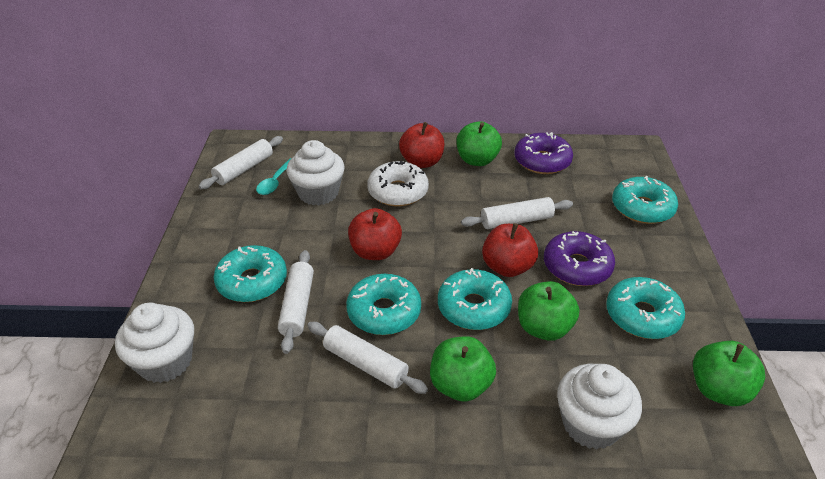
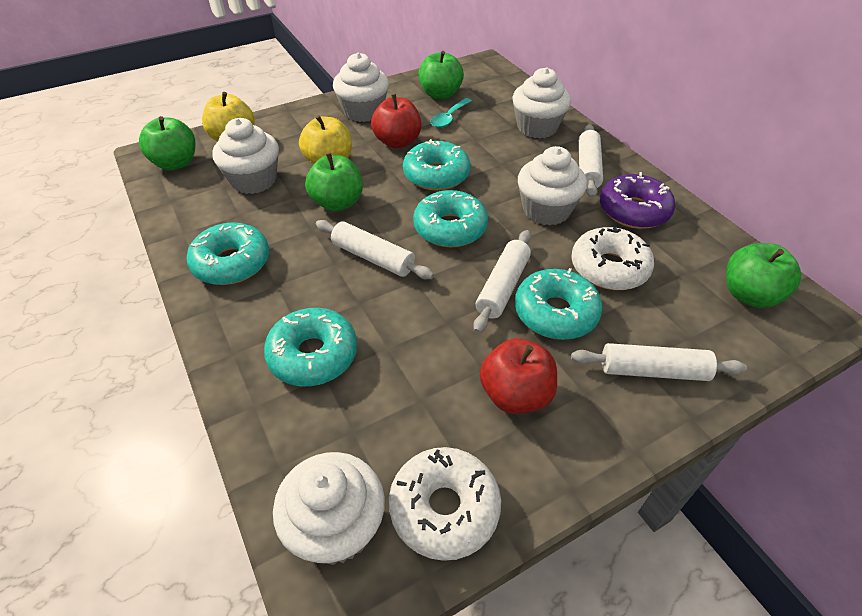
purple donut: [514,132,573,174] [544,231,615,286] = 2 -> [600,172,675,229] = 1
red apple: [348,208,402,260] [399,122,444,168] [482,223,538,277] = 3 -> [371,94,421,148] [480,339,557,414] = 2
white cupcake: [115,303,194,383] [287,140,345,206] [557,364,642,450] = 3 -> [212,118,279,194] [273,452,385,565] [333,53,389,122] [512,67,571,139] [518,146,587,226] = 5
white donut: [367,161,429,206] = 1 -> [389,447,501,561] [571,227,654,290] = 2
yellow apple: none = 0 -> [202,92,255,142] [299,115,352,164] = 2

